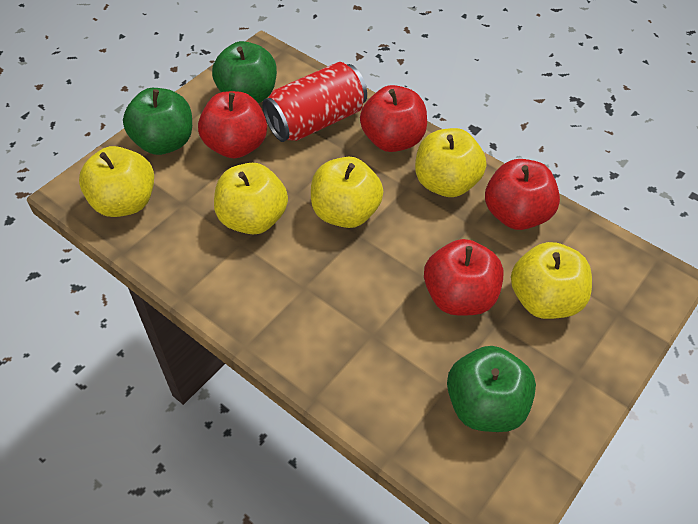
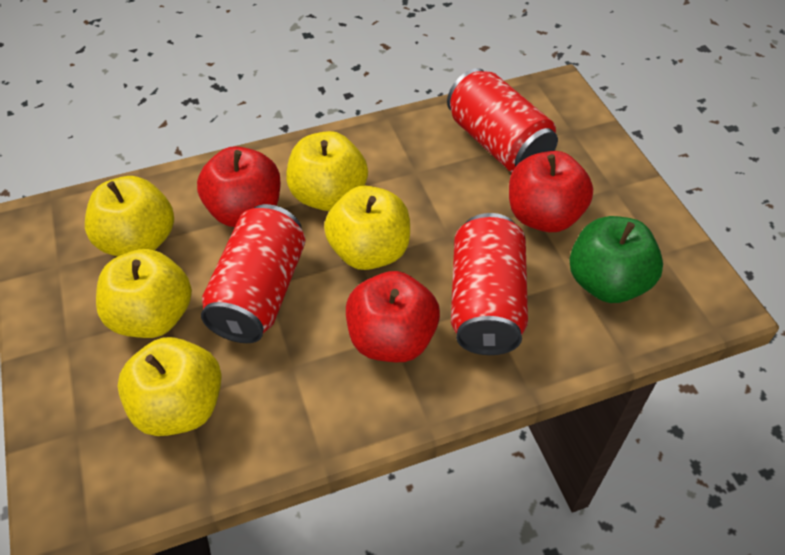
green apple: [123,88,192,155] [212,41,277,103] [447,346,536,432] = 3 -> [569,216,663,303] = 1
red apple: [198,91,267,159] [360,85,427,152] [424,239,504,315] [485,159,560,230] = 4 -> [197,146,281,227] [346,271,440,362] [509,151,593,232] = 3
red can: [262,62,367,142] = 1 -> [201,204,306,343] [447,68,558,172] [451,213,528,355] = 3

